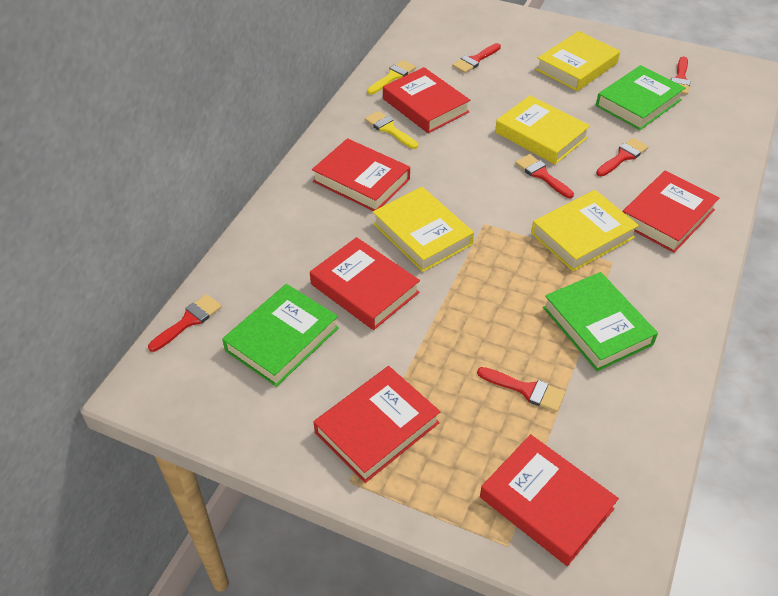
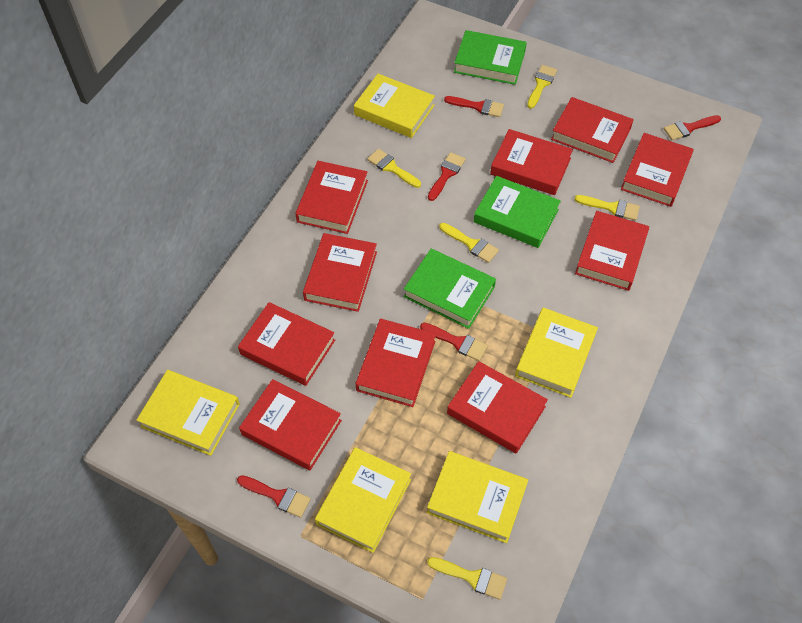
red book: [310,237,420,330] [312,138,410,211] [314,366,440,483] [383,67,470,133] [480,434,619,566] [622,171,720,253] = 6 -> [238,302,335,386] [239,379,342,471] [295,161,368,234] [303,233,377,312] [356,319,436,407] [447,361,548,454] [490,129,573,195] [551,97,634,163] [575,211,649,291] [621,133,694,207] = 10
red brush: [148,294,222,352] [452,43,501,73] [477,367,565,412] [515,154,574,198] [596,138,648,176] [671,56,690,95] = 6 -> [237,475,310,518] [420,323,488,361] [428,152,466,201] [444,96,504,117] [664,115,721,140] = 5
yellow book: [373,187,474,272] [495,95,590,164] [531,190,639,271] [536,31,620,91] = 4 -> [137,370,240,456] [315,447,411,553] [354,74,435,138] [427,451,528,543] [515,307,598,398] = 5
yellow brush: [365,111,418,149] [367,60,416,94] = 2 -> [367,149,421,188] [427,557,507,600] [439,223,499,263] [527,65,557,109] [574,195,640,221] = 5

